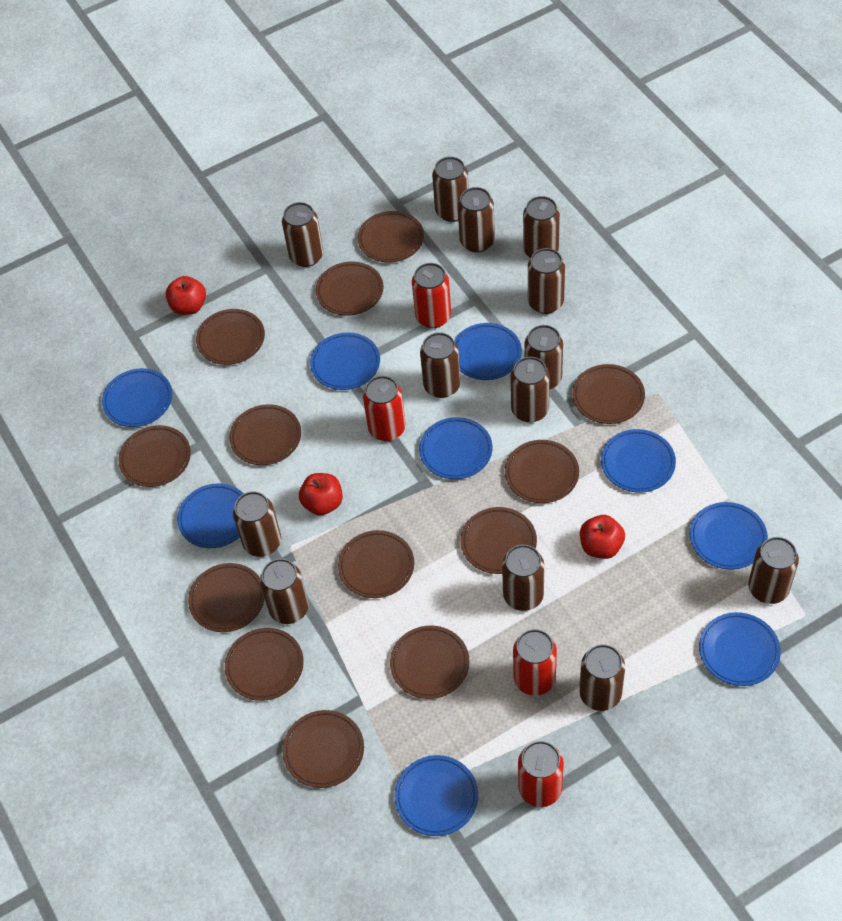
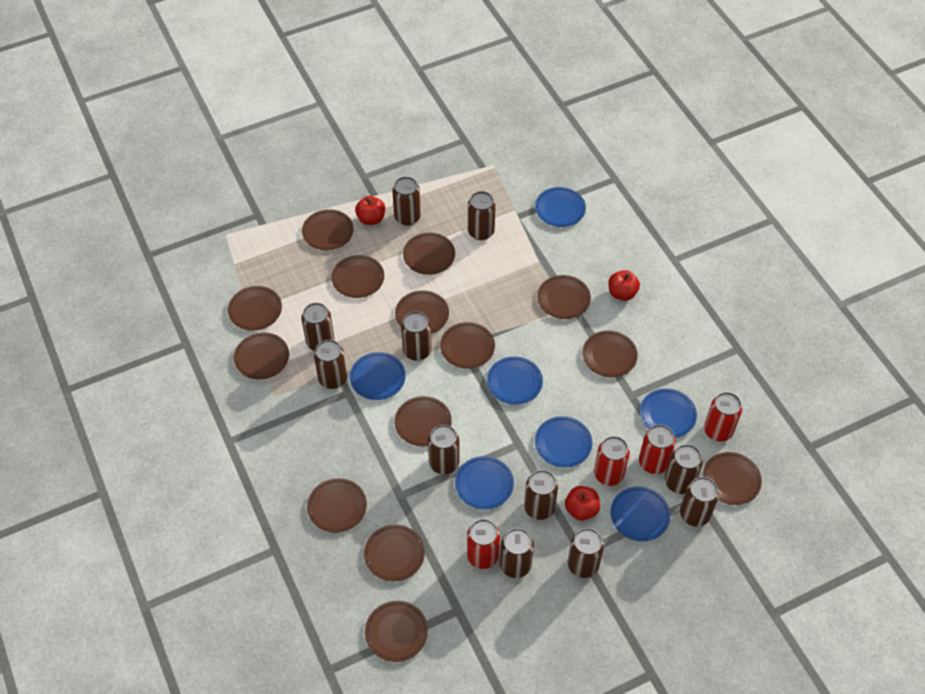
blue plate: [102,368,172,427] [177,483,244,548] [310,332,380,390] [395,755,478,836] [419,417,492,479] [454,323,522,380] [601,429,676,492] [690,502,768,570] [699,612,781,686] = 9 -> [350,352,406,400] [455,456,514,510] [487,356,543,405] [535,187,586,227] [535,416,592,468] [610,486,670,541] [640,389,697,438] = 7
brown can: [233,491,281,557] [260,558,309,624] [282,202,323,267] [420,332,461,398] [432,157,469,222] [458,187,495,253] [502,545,544,611] [510,357,550,423] [523,196,560,258] [524,325,563,389] [528,248,565,314] [579,644,625,711] [748,537,799,604] = 13 -> [301,303,335,351] [314,340,347,389] [392,177,421,226] [401,311,432,361] [428,425,460,474] [468,191,496,240] [500,528,534,578] [524,470,558,520] [568,528,604,578] [665,444,703,494] [680,477,719,527] = 11
brown plate: [118,425,191,487] [188,563,265,632] [196,309,265,365] [225,628,304,701] [229,404,301,465] [282,710,364,788] [316,262,383,316] [338,530,414,598] [358,211,424,263] [390,625,469,699] [461,507,537,574] [505,440,579,503] [572,364,645,424] = 13 -> [228,286,282,331] [234,332,289,379] [302,209,354,250] [307,478,367,533] [331,255,384,298] [364,524,425,581] [365,601,428,662] [395,290,449,334] [395,396,452,446] [403,233,455,275] [440,322,495,369] [537,275,591,319] [582,331,638,377] [702,452,762,505] = 14

